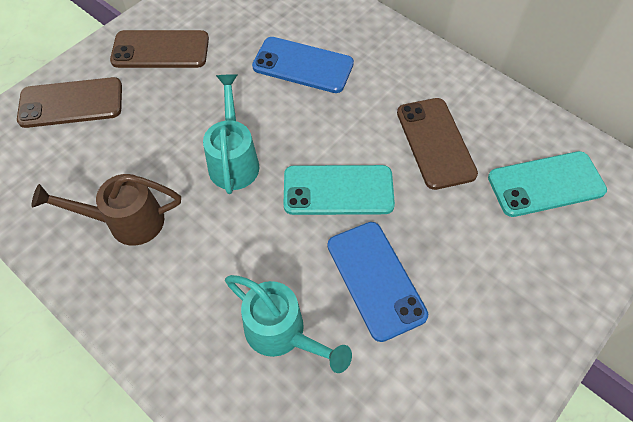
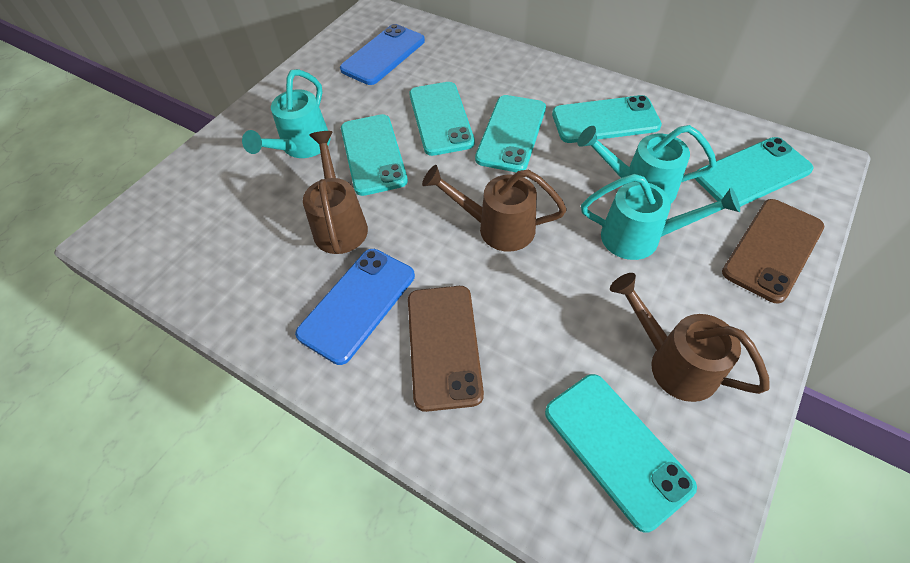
brown phone: [17,77,122,128] [110,30,209,68] [397,98,478,190] = 3 -> [408,286,484,412] [722,199,824,303] = 2
brown watering can: [32,174,181,246] = 1 -> [303,131,368,254] [422,165,567,252] [610,273,770,402] = 3
turquoise phone: [284,165,395,215] [488,151,607,217] = 2 -> [341,114,408,196] [409,82,475,156] [475,95,546,172] [545,374,697,533] [552,95,662,143] [695,137,813,207] = 6
turquoise watering can: [203,74,259,194] [225,275,352,373] = 2 -> [242,69,330,158] [577,125,717,203] [581,174,740,260] = 3

